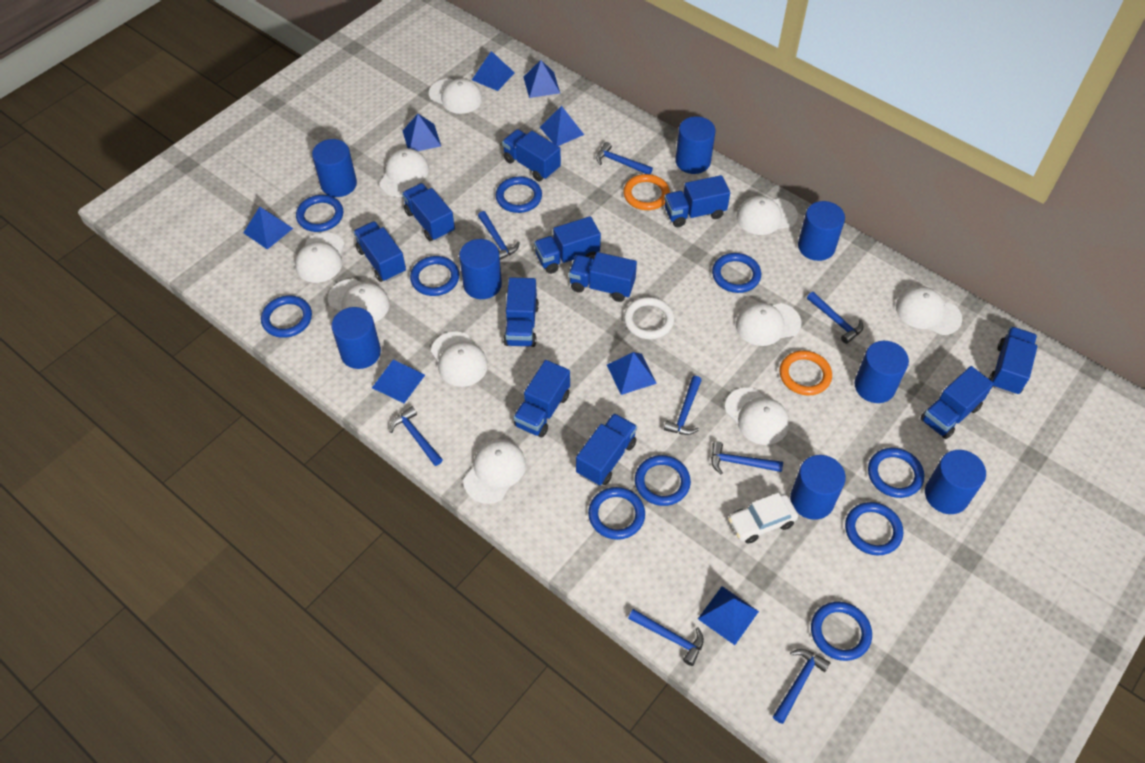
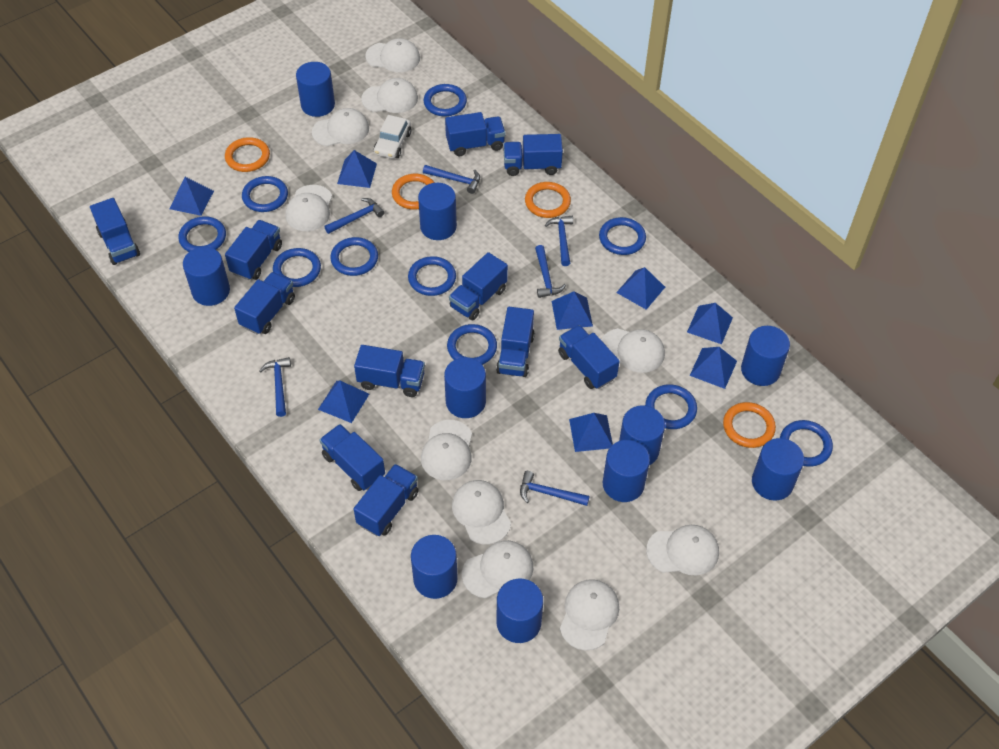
blue cylinder: [312,139,357,197] [332,307,381,369] [459,239,502,299] [675,116,716,174] [790,455,846,520] [798,201,845,261] [854,341,909,403] [925,450,986,514] = 8 -> [183,247,230,306] [296,62,335,117] [411,535,458,599] [418,183,457,240] [444,357,486,418] [496,579,543,643] [603,440,650,502] [619,406,665,465] [741,326,790,386] [752,438,804,501] = 10
blue hammer: [390,406,443,466] [478,211,520,260] [596,142,653,174] [628,609,704,666] [664,376,702,435] [711,441,783,474] [773,649,830,724] [807,292,863,344] = 8 -> [259,357,291,417] [324,198,385,234] [423,165,480,194] [520,471,590,506] [535,245,566,298] [545,216,573,266] = 6
orange ring: [623,174,670,210] [780,350,832,396] = 2 -> [225,137,270,172] [392,174,435,210] [525,182,571,218] [723,402,776,448] = 4
white ring: [624,297,674,339] = 1 -> none = 0

